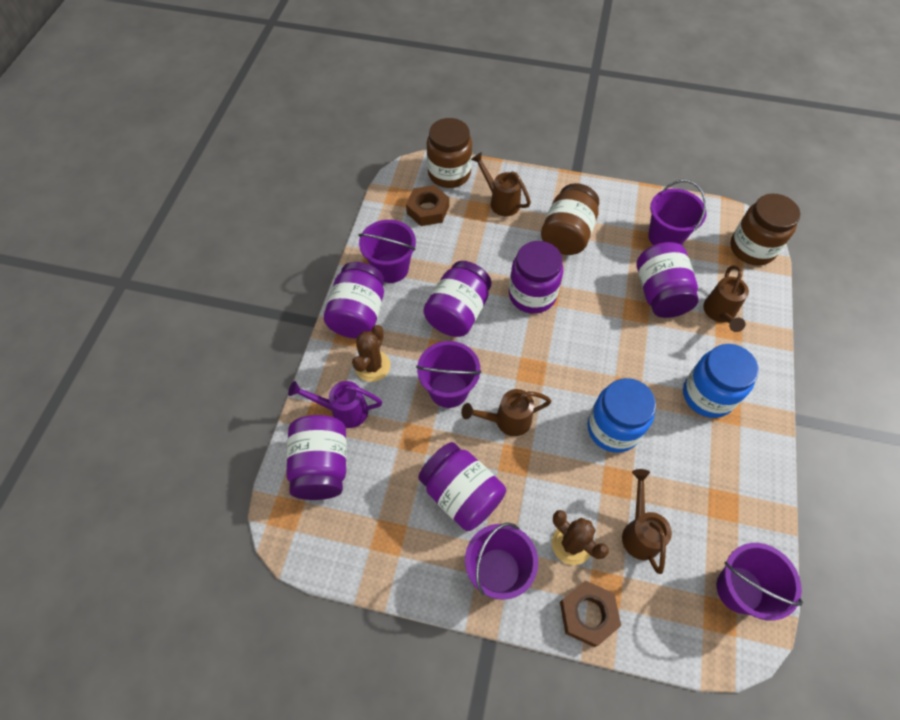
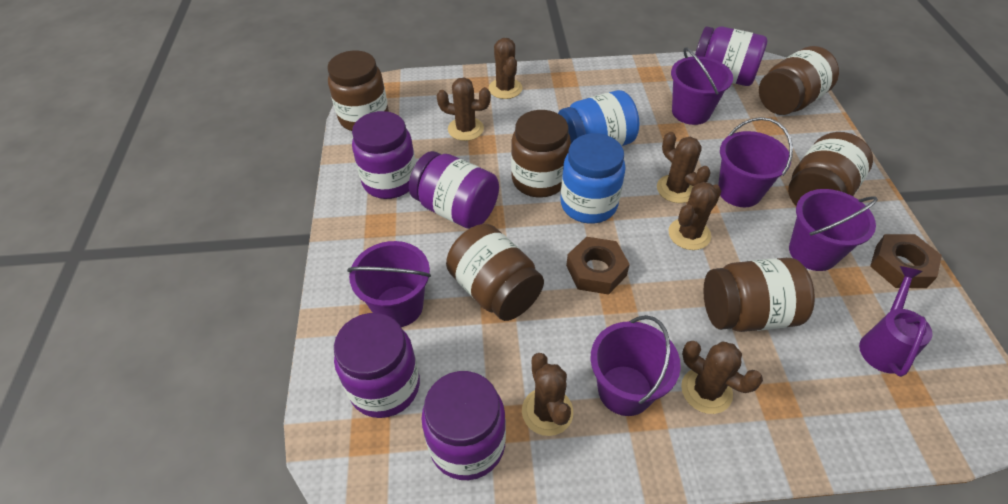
brown cactus: [352,325,390,382] [552,510,609,565] = 2 -> [437,78,491,141] [489,38,522,99] [522,353,573,436] [657,132,711,203] [669,182,721,250] [681,341,763,414] = 6
brown jar: [427,118,472,188] [541,183,599,255] [730,194,801,266] = 3 -> [327,51,389,131] [446,224,544,321] [511,110,571,198] [703,258,815,332] [759,46,839,115] [788,132,873,206] = 6
brown watering can: [461,389,552,436] [471,152,531,216] [622,469,672,574] [703,265,749,332] = 4 -> none = 0
purple jar: [286,415,346,500] [324,262,384,338] [418,442,506,531] [423,261,492,337] [509,241,563,314] [637,242,699,318] = 6 -> [334,313,420,418] [352,111,416,199] [409,151,499,229] [421,371,506,480] [695,26,768,86] = 5

